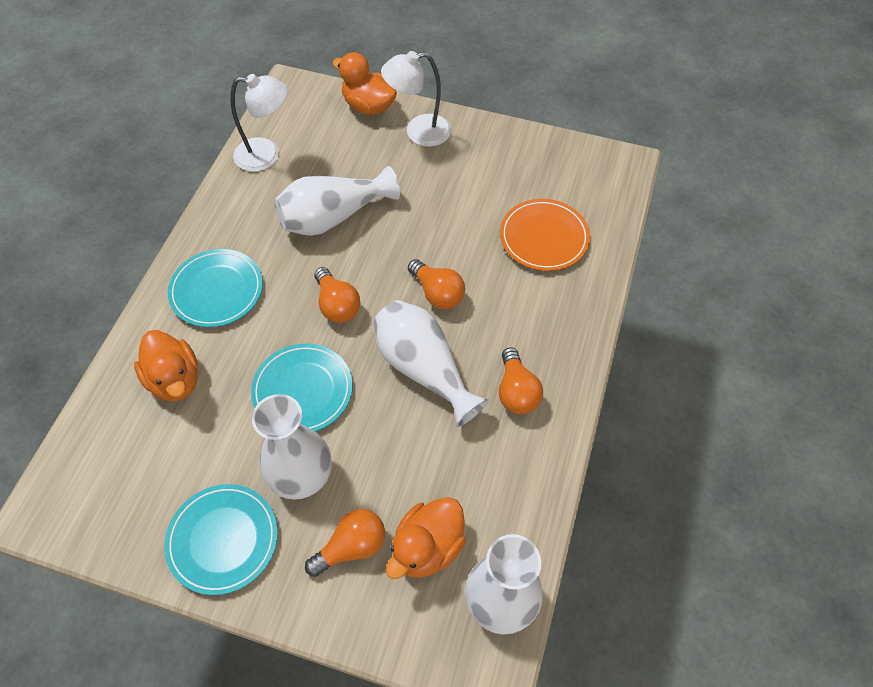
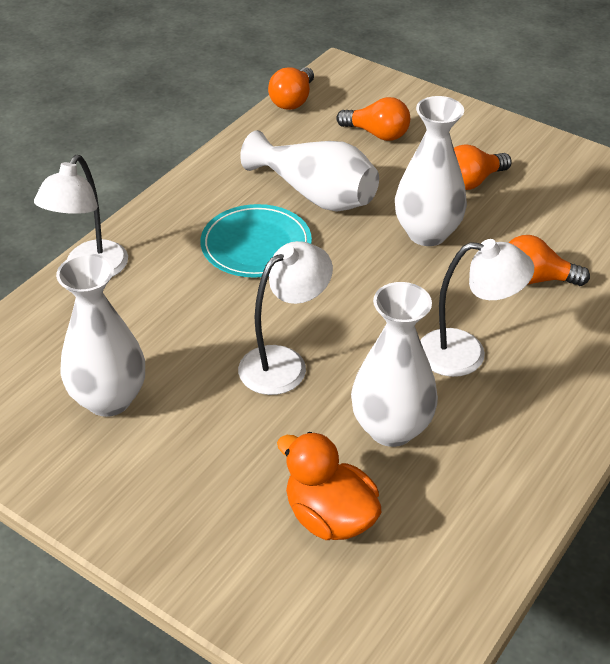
orange duck: [134,330,198,402] [332,52,397,115] [386,497,466,579] = 3 -> [277,432,381,540] = 1
orange plate: [500,199,590,271] = 1 -> none = 0
turquoise plate: [164,484,278,595] [168,249,263,327] [251,344,353,431] = 3 -> [201,204,312,278] = 1
white lamp: [231,74,288,172] [381,51,451,147] = 2 -> [34,155,128,277] [238,241,333,395] [421,239,534,377] = 3

